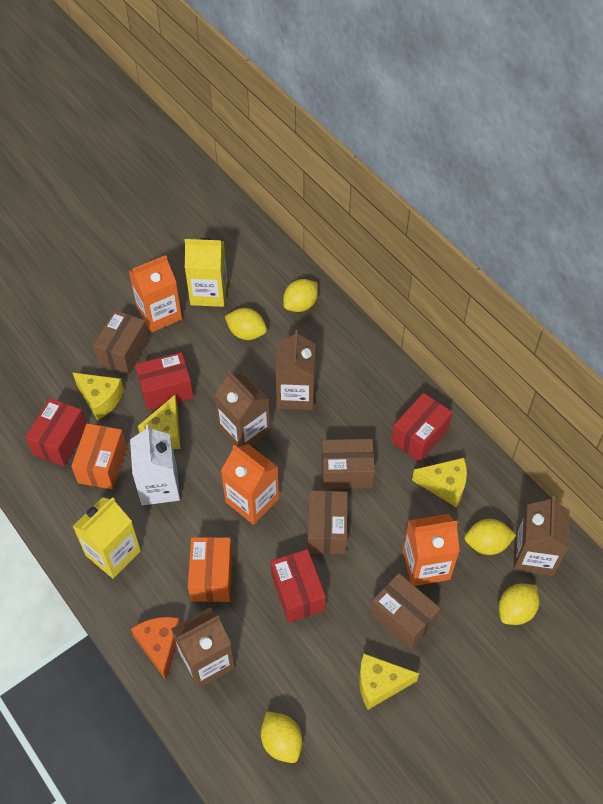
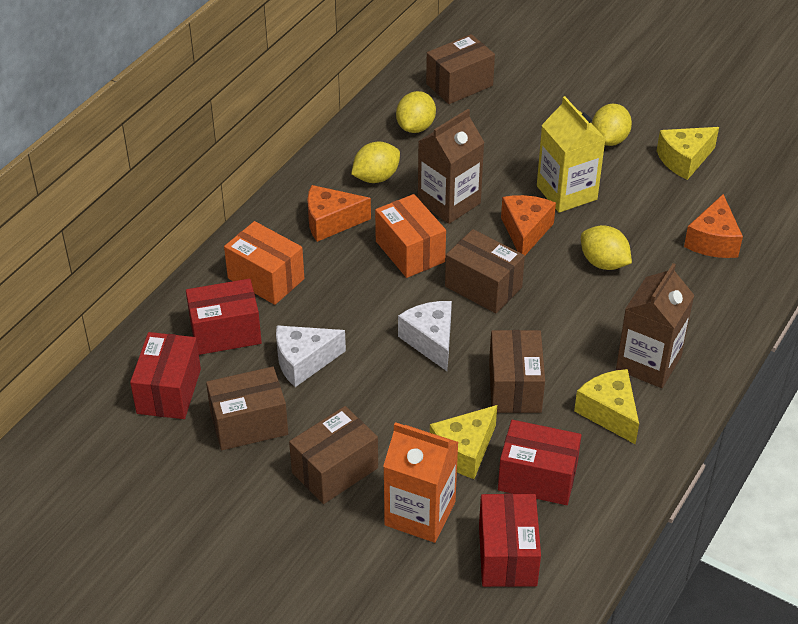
brown box: [93,310,149,375] [308,490,348,554] [322,439,375,489] [370,573,441,649] = 4 -> [206,367,288,450] [289,406,378,504] [426,34,495,104] [445,229,525,313] [489,330,545,413] = 5
brown carton: [171,607,235,689] [214,371,270,447] [276,330,316,410] [513,496,569,576] = 4 -> [418,109,485,224] [616,263,695,388] = 2
orange carton: [129,255,182,333] [221,444,279,525] [403,514,460,586] = 3 -> [383,422,459,543] = 1
orange cheese: [131,617,180,680] = 1 -> [307,185,371,242] [501,195,556,255] [684,194,743,258] = 3
white carton: [130,425,180,505] = 1 -> none = 0
white cheese: none = 0 -> [276,325,346,387] [398,301,452,371] = 2
yellow carton: [73,497,141,579] [185,238,228,307] = 2 -> [537,96,605,213] = 1
yellow cheese: [72,372,124,421] [138,395,181,449] [359,653,419,710] [412,458,467,507] = 4 -> [430,405,497,479] [574,369,639,444] [657,127,719,180] = 3
yellow lemon: [225,308,267,340] [261,711,302,763] [283,279,318,312] [464,519,516,555] [499,584,539,625] = 5 -> [351,142,400,183] [396,91,436,133] [581,225,632,270] [592,104,632,146] = 4

